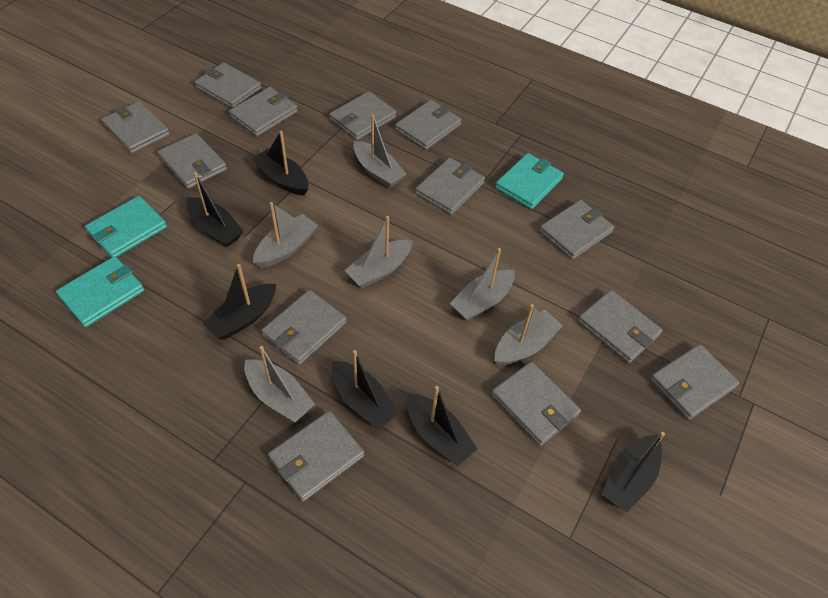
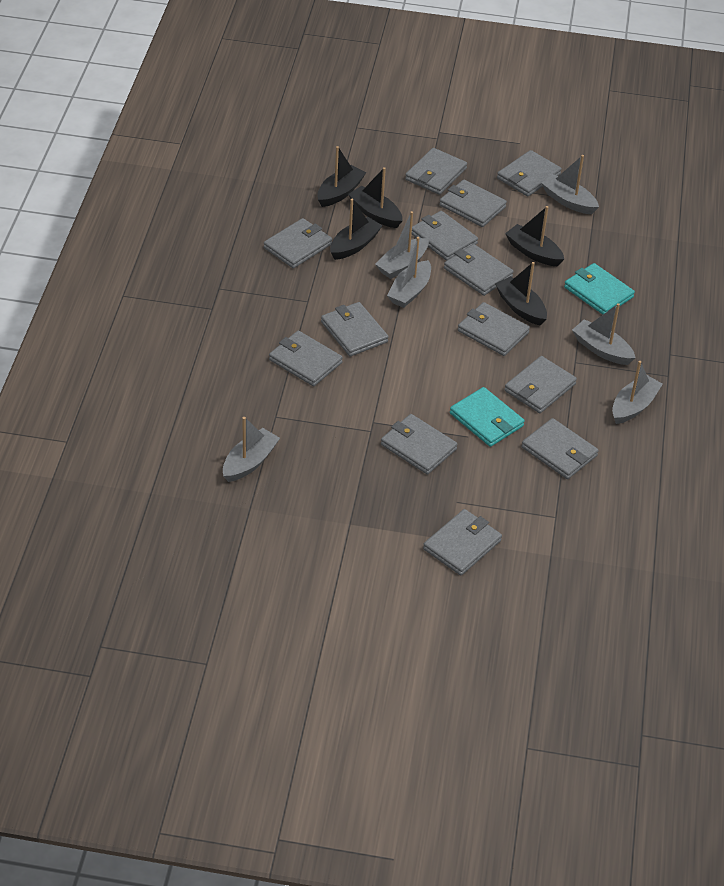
black boat: [186,172,244,247] [202,264,276,340] [252,131,308,196] [332,350,399,430] [406,386,478,466] [602,432,665,512] = 6 -> [317,146,366,207] [330,199,383,260] [348,167,402,228] [495,262,547,326] [505,206,564,266] = 5
turquoise wallet: [56,256,144,327] [85,196,167,258] [495,153,564,209] = 3 -> [450,387,525,447] [564,263,635,315] = 2

